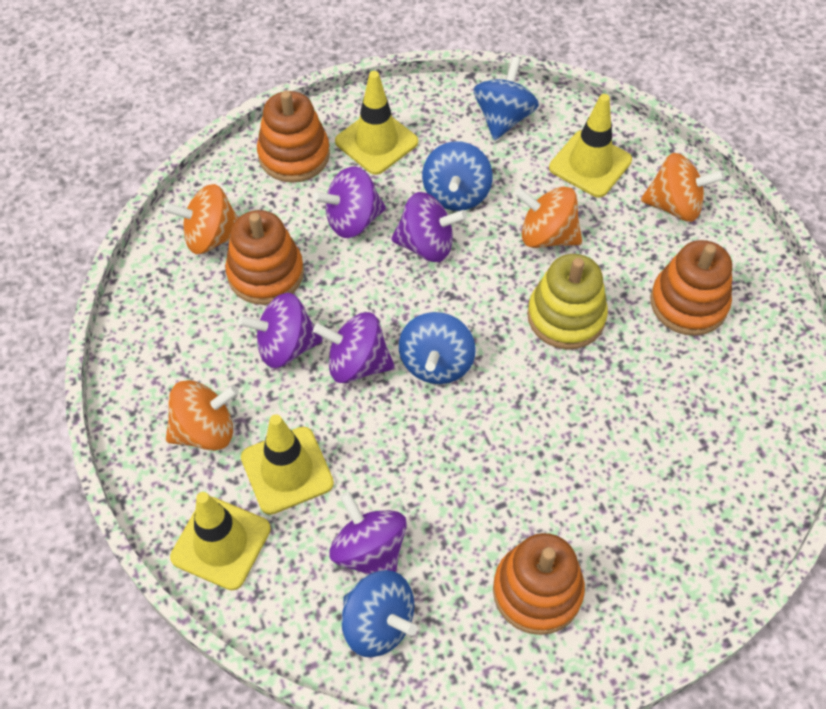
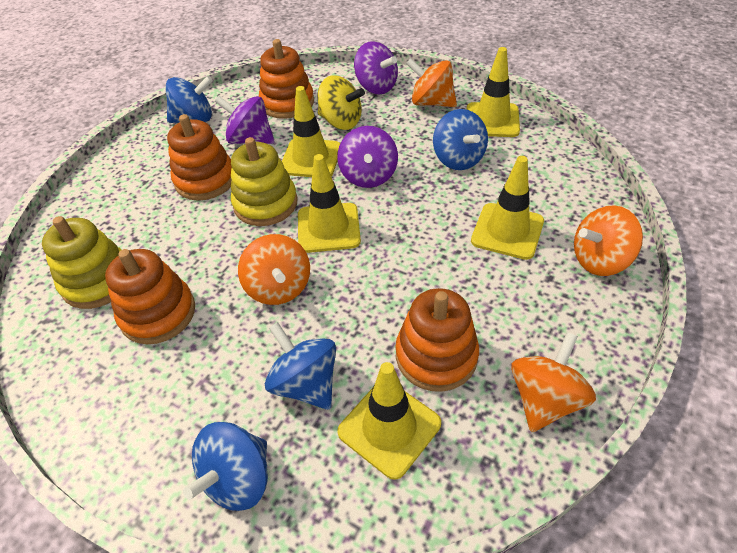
purple spinning top: [238,293,323,368] [313,166,386,238] [313,312,395,383] [329,491,407,575] [391,192,467,262] = 5 -> [215,96,275,144] [337,126,398,188] [354,41,398,94] = 3
yellow spinning top: none = 0 -> [317,75,365,130] = 1
yellow stacking toy: [527,254,608,349] = 1 -> [42,216,122,309] [231,137,297,226] = 2
yellow traffic cone: [170,492,271,590] [241,414,334,515] [335,71,418,175] [549,94,632,197] = 4 -> [282,86,340,177] [298,154,361,253] [337,362,441,480] [467,47,520,137] [471,156,544,260] = 5

